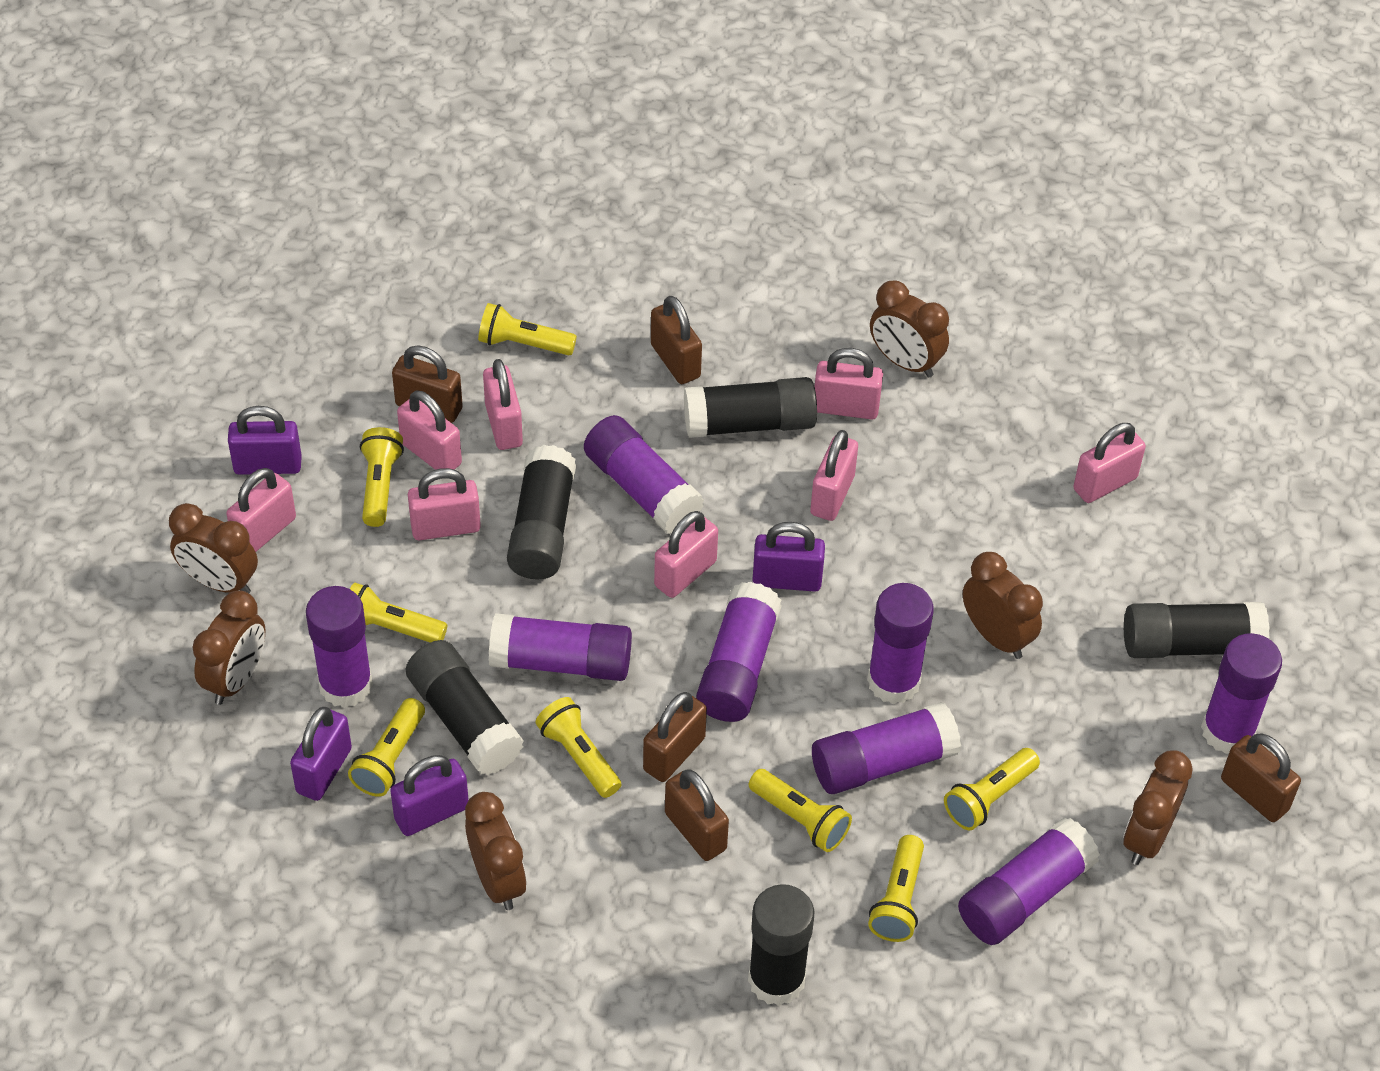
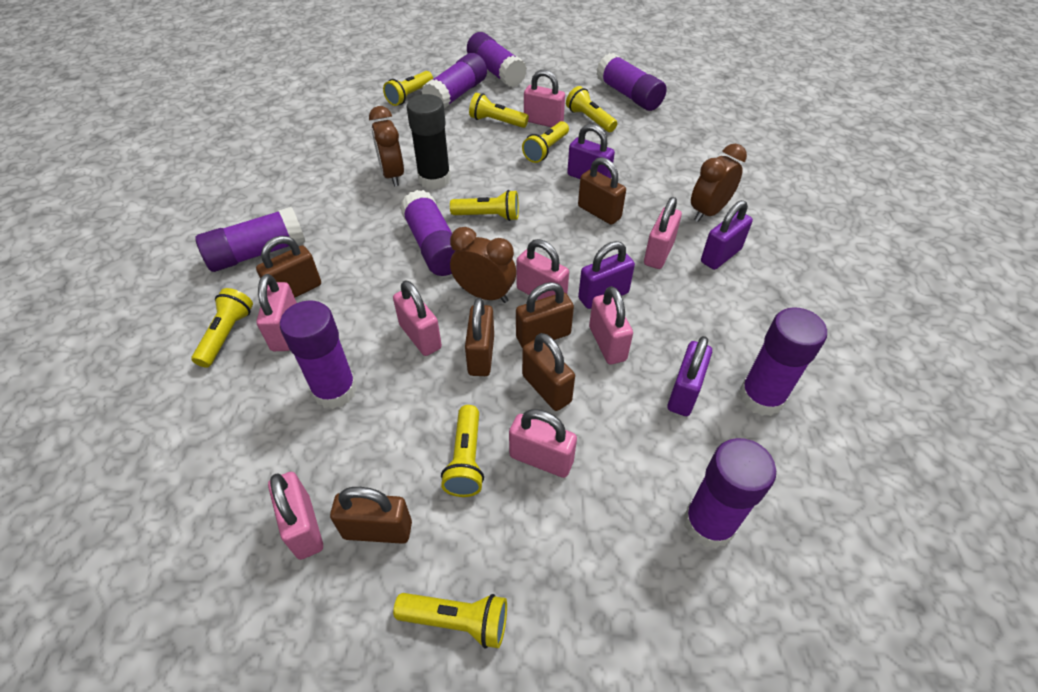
black glue stick: [406,640,524,775] [507,445,576,580] [684,377,817,438] [748,884,814,1006] [1124,602,1270,658] = 5 -> [407,94,451,190] = 1
brown clock: [169,503,258,593] [192,591,266,705] [465,792,527,910] [870,280,949,378] [963,552,1043,659] [1123,750,1193,865] = 6 -> [369,106,404,186] [450,227,516,303] [691,144,747,222] = 3
brown padlock: [392,345,463,423] [643,692,707,782] [651,295,702,384] [665,769,729,861] [1221,734,1301,822] = 5 -> [256,236,321,298] [330,487,412,544] [465,298,494,376] [516,282,574,348] [522,333,575,411] [578,157,626,225] = 6

